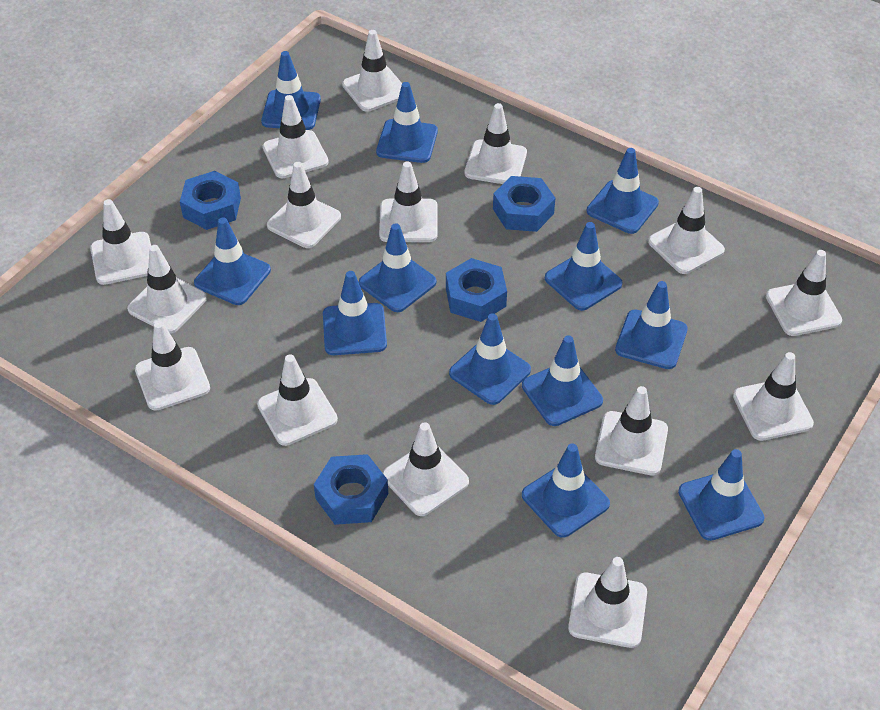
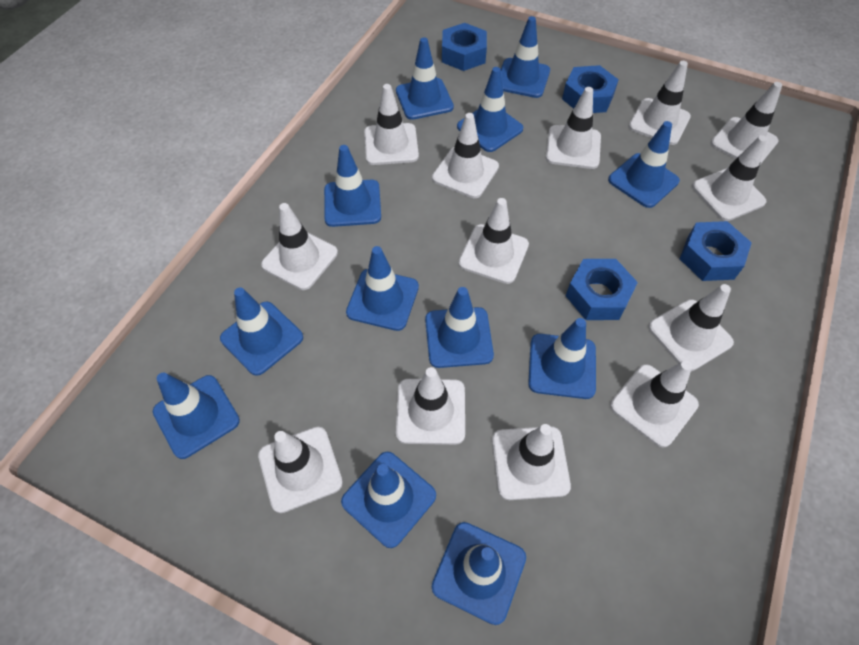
white traffic cone: [90,199,151,285] [127,245,207,334] [135,321,210,411] [257,354,338,446] [263,95,329,178] [267,162,341,248] [342,30,402,112] [379,161,437,242] [382,422,469,516] [465,103,527,184] [568,557,647,648] [595,386,668,476] [648,187,725,274] [733,352,814,441] [766,250,842,336] = 15 -> [258,427,343,513] [261,203,338,290] [364,84,419,165] [396,367,465,445] [432,113,499,198] [458,198,529,284] [492,424,571,500] [546,87,601,169] [610,360,699,448] [628,61,691,145] [648,284,734,371] [692,135,767,221] [711,82,782,165] = 13

